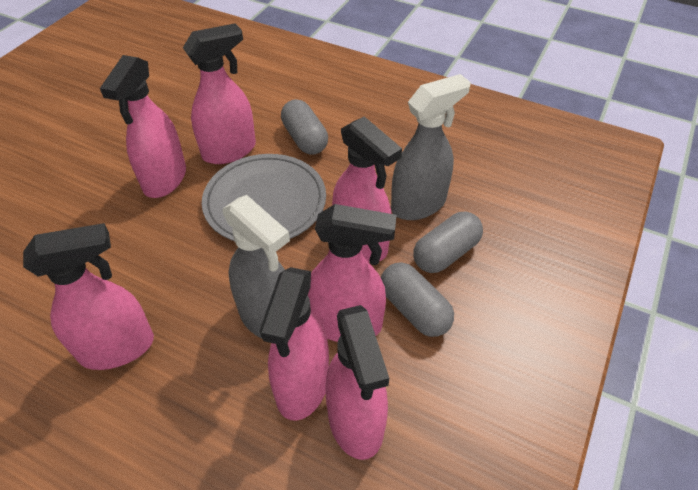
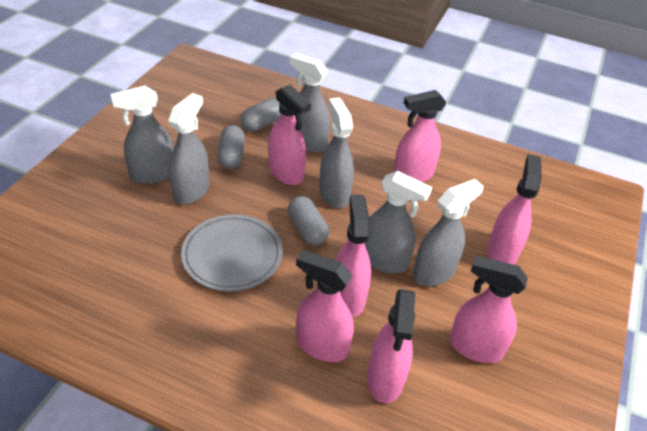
grey spray bottle: [223,195,290,339] [391,74,471,220] = 2 -> [111,85,174,184] [168,93,209,205] [289,53,330,152] [319,97,354,208] [365,171,432,274] [413,179,484,286] = 6

